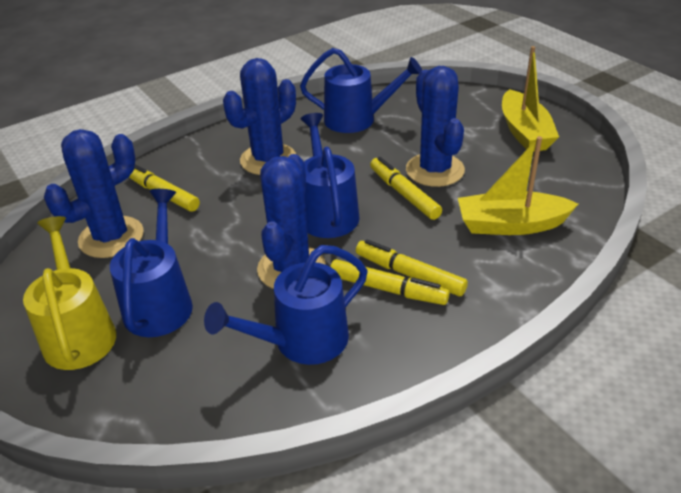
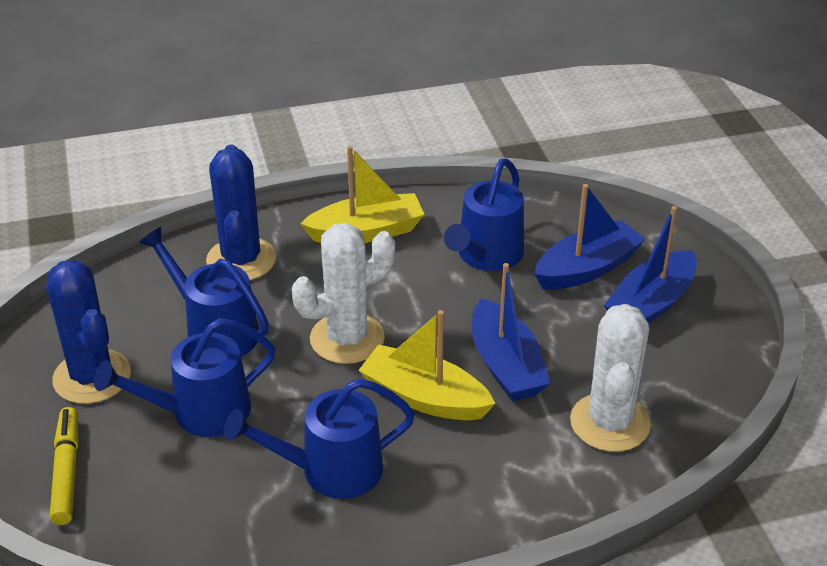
blue boat: none = 0 -> [472,263,551,401] [534,184,645,290] [604,206,697,324] = 3
blue cactus: [44,129,144,258] [223,58,296,175] [257,154,326,289] [406,66,465,187] = 4 -> [46,260,131,404] [206,145,276,280] = 2
white cactus: none = 0 -> [292,223,395,364] [570,304,651,452] = 2
yellow marker: [129,164,200,212] [330,259,450,305] [356,239,468,296] [370,157,442,220] = 4 -> [50,407,79,525] = 1
yellow watering can: [23,216,116,370] = 1 -> none = 0

